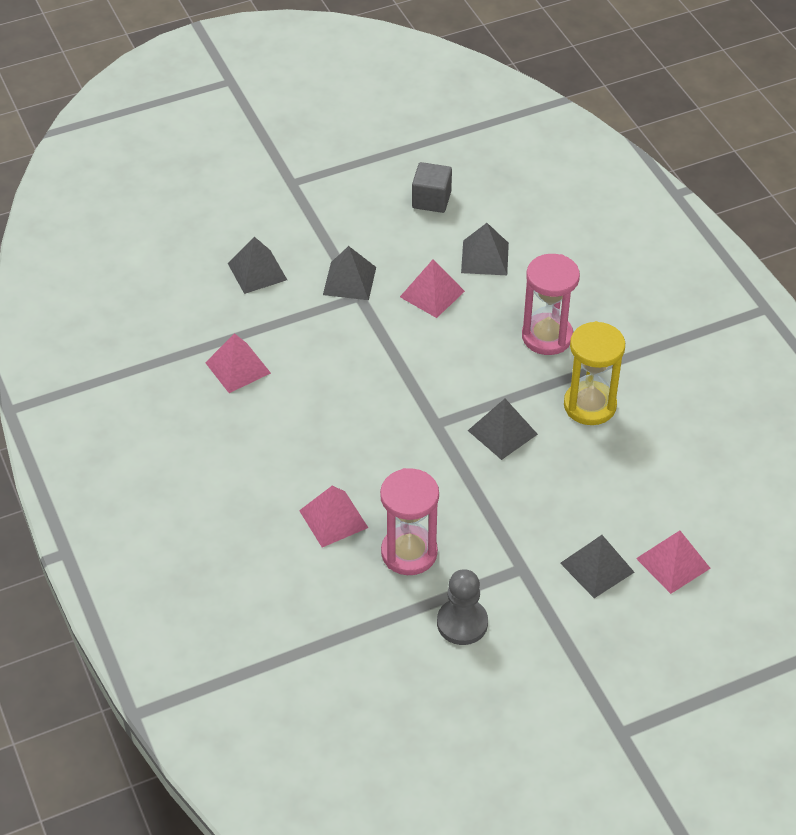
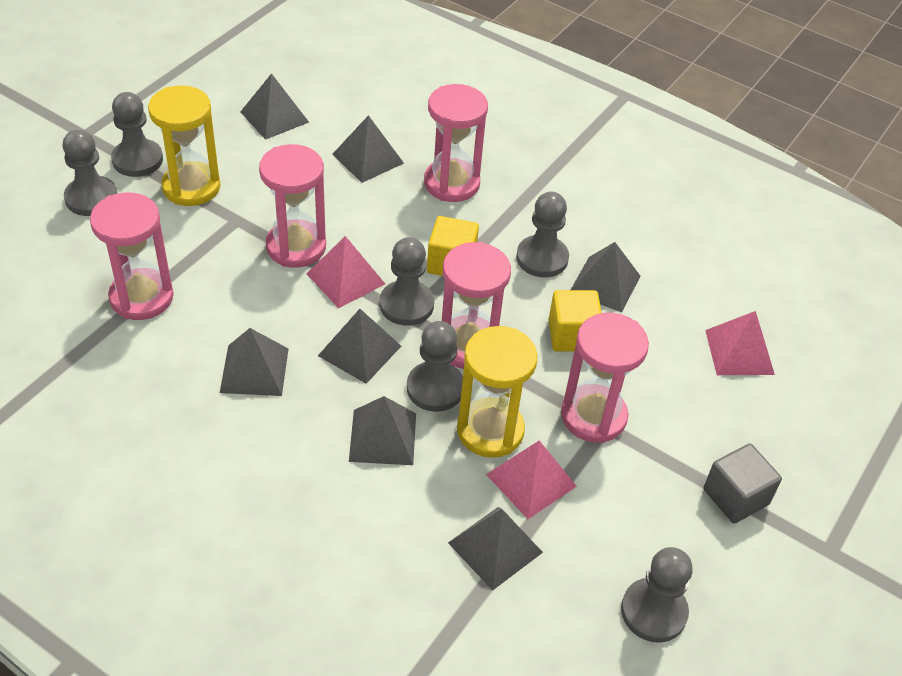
grey pawn: [437,569,488,645] = 1 -> [63,129,118,216] [111,92,163,177] [380,237,434,326] [407,321,463,412] [516,192,569,277] [621,547,693,642] = 6
grey pyramid: [228,237,287,294] [323,246,376,300] [461,223,509,275] [468,399,538,460] [560,535,635,598] = 5 -> [220,328,289,396] [240,73,309,140] [318,309,401,384] [333,115,404,183] [349,396,416,465] [448,507,543,590] [571,242,640,312] = 7
pink hourglass: [380,468,439,575] [522,254,580,355] = 2 -> [90,193,174,320] [259,144,326,268] [424,84,488,202] [442,242,511,369] [561,313,649,443] = 5
pink pyramid: [205,333,271,393] [299,486,368,547] [400,259,465,318] [636,530,711,594] = 4 -> [307,236,385,308] [486,440,577,519] [705,311,775,375] = 3
yellow cube: none = 0 -> [427,216,479,276] [549,290,602,351] = 2
yellow hourglass: [564,321,625,425] = 1 -> [148,85,221,206] [457,326,537,458] = 2

